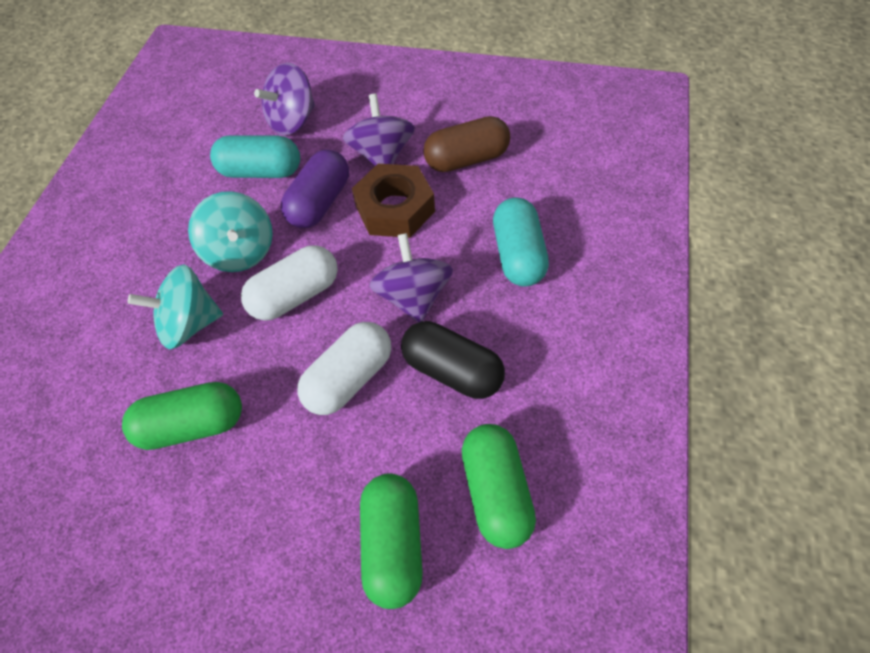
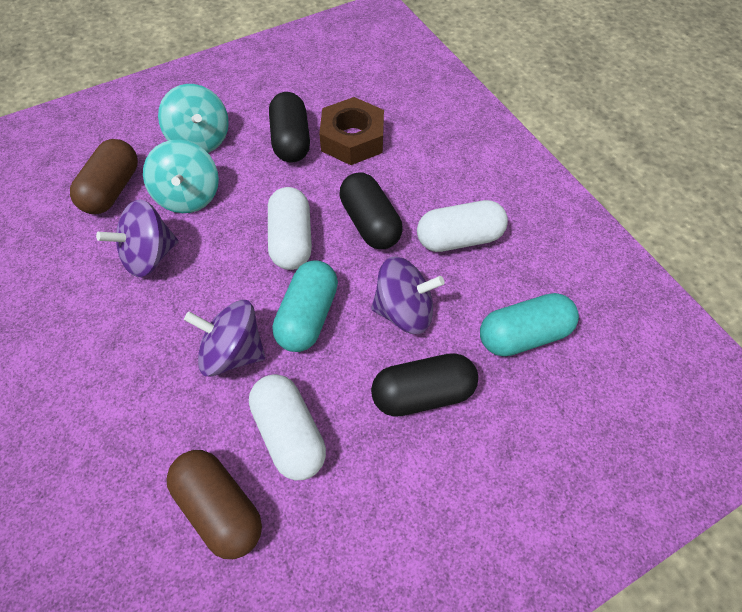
black capsule: [401,321,505,399] = 1 -> [269,92,310,162] [339,172,403,249] [371,353,478,417] = 3
brown capsule: [423,116,510,172] = 1 -> [70,139,138,214] [167,450,262,559] = 2
green capsule: [122,382,242,450] [360,473,423,609] [462,424,536,549] = 3 -> none = 0
purple capsule: [281,149,349,228] = 1 -> none = 0
white capsule: [241,245,338,321] [297,322,391,415] = 2 -> [249,374,326,480] [268,187,312,270] [417,200,508,252] = 3

